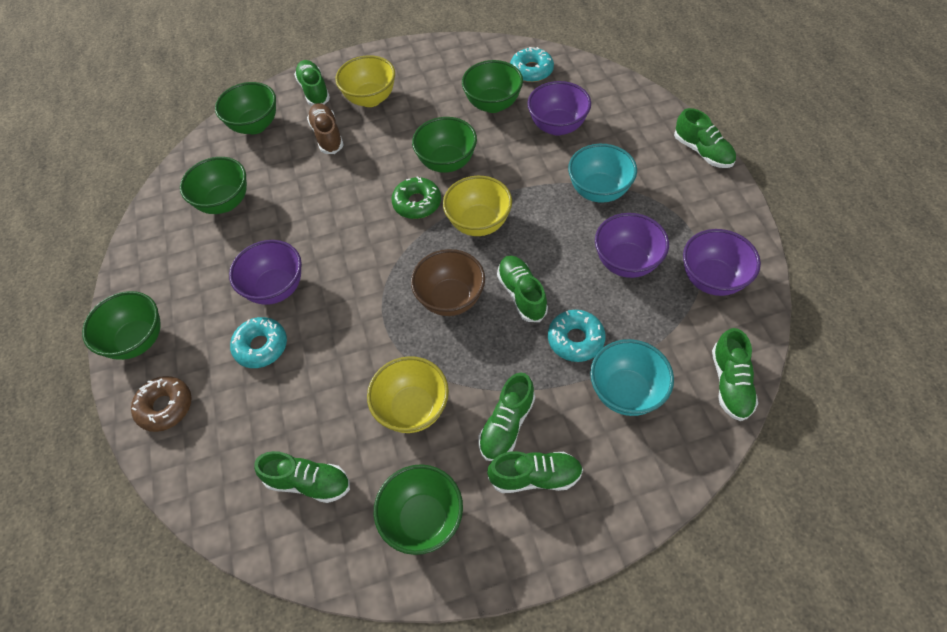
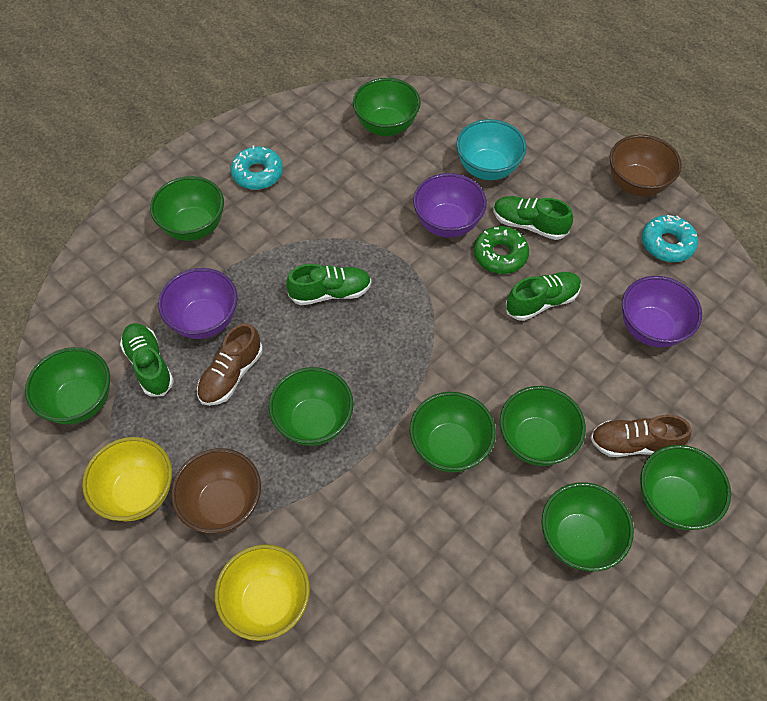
brown bowl: [411,249,485,316] = 1 -> [171,448,261,534] [610,135,682,197] = 2
brown donut: [131,376,192,432] = 1 -> none = 0
brown shoe: [307,103,344,154] = 1 -> [197,323,263,406] [590,414,691,457] = 2
green bowl: [82,291,161,360] [180,157,247,214] [215,82,276,135] [374,464,463,555] [412,117,477,173] [462,60,523,113] = 6 -> [25,347,110,424] [150,176,224,241] [269,367,354,446] [353,78,421,136] [410,392,496,472] [500,386,586,466] [542,482,634,571] [640,445,731,530] = 8
green shoe: [254,451,350,503] [294,60,330,106] [479,372,535,461] [487,451,583,493] [497,255,548,322] [674,108,736,168] [712,328,758,421] = 7 -> [120,323,174,397] [286,264,371,305] [493,196,573,240] [506,272,581,321] = 4
purple bowl: [229,240,302,305] [527,81,591,136] [595,213,669,278] [683,229,761,296] = 4 -> [158,268,237,339] [413,173,487,238] [622,276,702,348] = 3
turquoise bowl: [568,144,637,203] [590,339,674,416] = 2 -> [456,119,527,180] = 1
turquoise donut: [230,317,287,368] [510,47,554,82] [548,310,606,362] = 3 -> [231,145,283,190] [642,215,698,262] = 2
yellow bowl: [335,55,395,107] [367,356,449,433] [443,176,512,236] = 3 -> [82,437,172,521] [215,544,310,641] = 2

